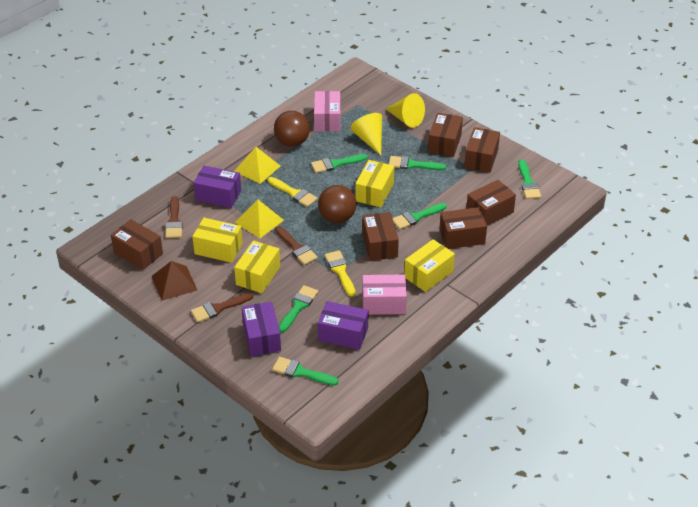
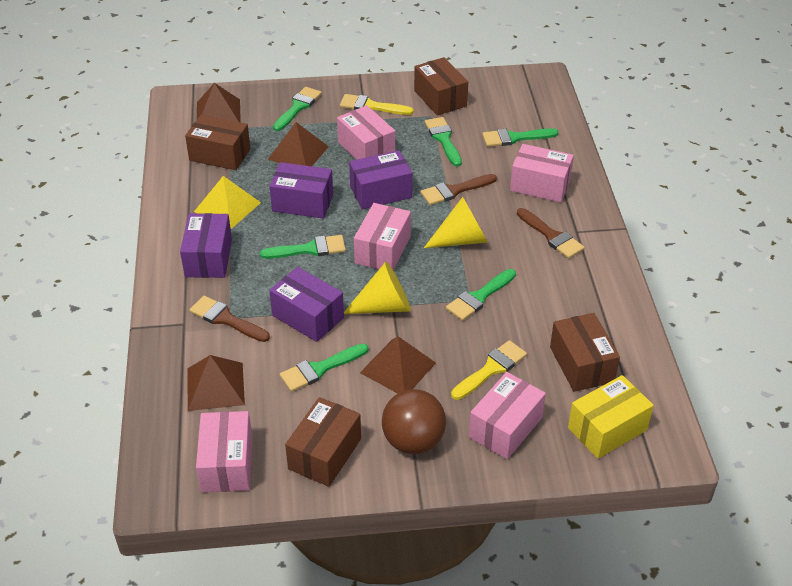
brown ball: [274,111,310,147] [318,185,357,223] = 2 -> [382,389,446,454] = 1
brown box: [111,219,163,270] [362,212,399,261] [428,113,463,157] [439,207,487,249] [464,127,500,173] [466,180,516,226] = 6 -> [185,115,250,170] [285,397,361,487] [414,57,468,116] [550,313,620,392] = 4
brown pyramid: [152,261,197,301] = 1 -> [187,355,245,411] [197,83,241,122] [267,122,329,166] [360,336,436,393] = 4
pink box: [314,91,340,131] [362,275,407,315] = 2 -> [196,411,252,492] [337,105,395,160] [354,203,411,270] [469,372,546,459] [510,144,574,202] = 5
purple box: [193,166,241,208] [242,302,281,356] [318,301,368,350] = 3 -> [180,213,232,278] [269,162,333,219] [269,267,344,342] [349,150,412,209] = 4
yellow box: [192,218,243,263] [234,240,280,293] [355,160,394,207] [404,239,455,292] = 4 -> [568,375,654,459] = 1
yellow pyramid: [234,147,280,184] [235,200,284,238] = 2 -> [194,176,261,229] = 1

